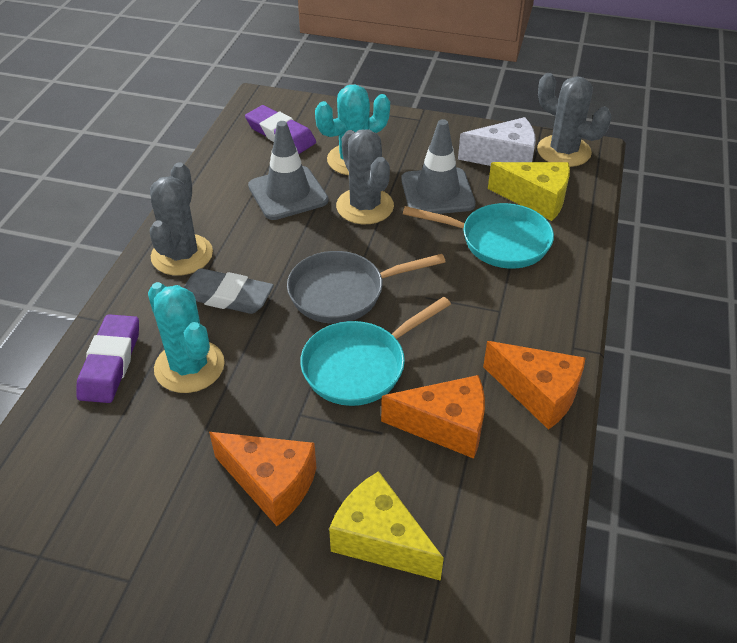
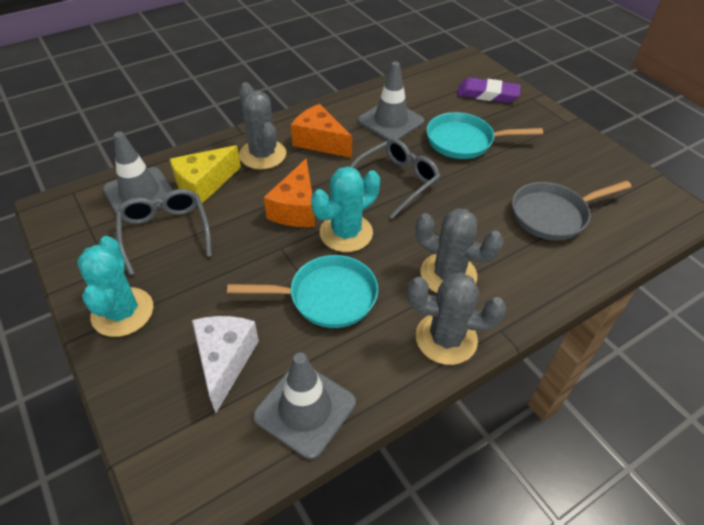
grey eraser: [183,268,274,314] = 1 -> none = 0
grey glasses: none = 0 -> [116,189,212,275] [350,138,440,219] = 2
grey traffic cone: [248,121,329,220] [401,119,476,214] = 2 -> [103,131,173,221] [253,352,356,459] [358,61,424,141] = 3
orange cheese: [209,432,316,526] [381,375,485,459] [483,341,585,430] = 3 -> [264,158,315,227] [291,104,352,158] = 2
purple eraser: [76,314,139,403] [245,105,316,154] = 2 -> [457,77,521,103] = 1
yellow cheese: [329,471,444,581] [488,162,570,221] = 2 -> [169,145,241,204] = 1

